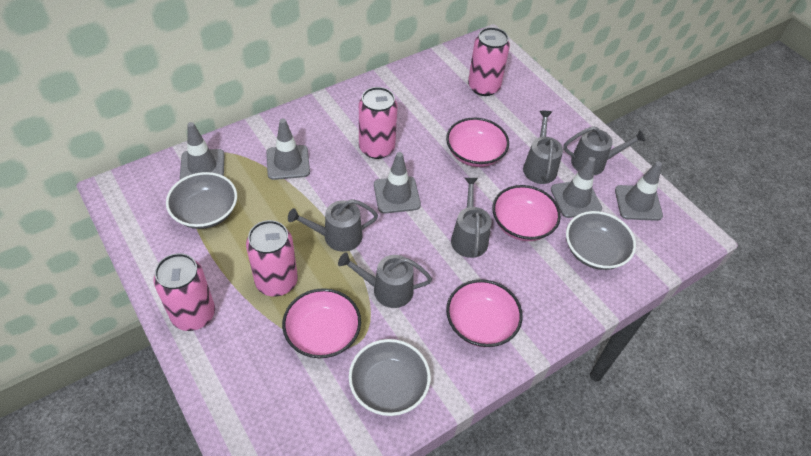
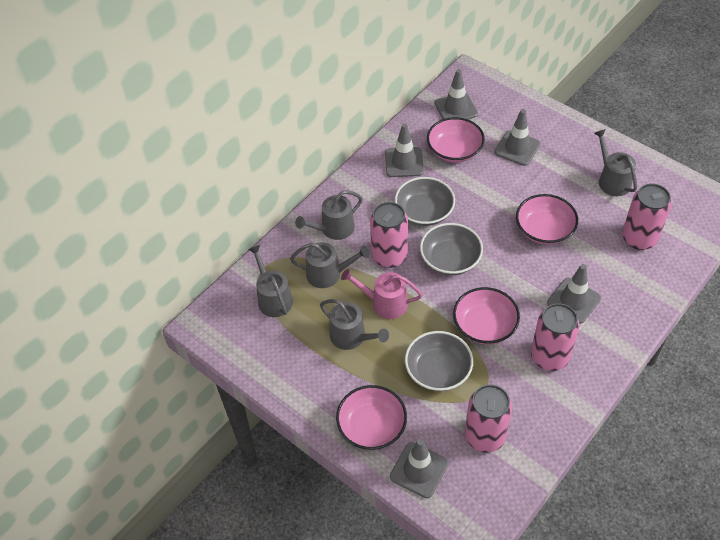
pink watering can: none = 0 -> [341,269,422,319] = 1

